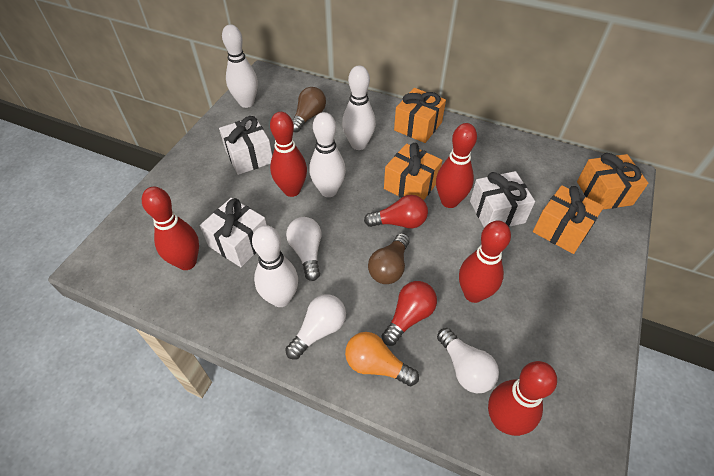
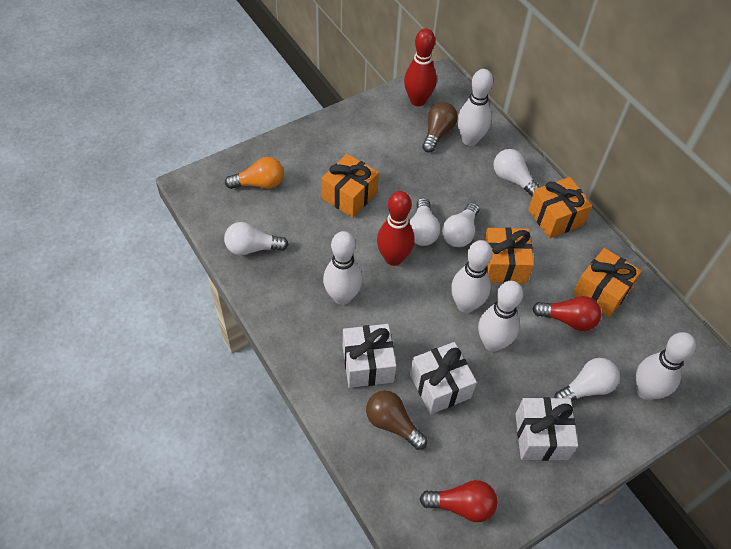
red bowling pin: [142,187,199,270] [270,112,307,197] [436,123,477,208] [459,220,511,303] [488,361,557,436] = 5 -> [377,191,415,266] [404,28,437,106] = 2
white bowling pin: [222,24,258,108] [252,225,298,307] [309,112,346,197] [342,65,376,150] = 4 -> [323,231,362,305] [451,240,493,313] [457,69,493,146] [478,281,523,352] [635,332,696,400] = 5
white light bulb: [285,294,346,359] [286,217,321,281] [437,328,499,393] = 3 -> [224,222,289,256] [409,198,440,246] [442,203,479,247] [493,149,540,197] [554,358,620,402] = 5

